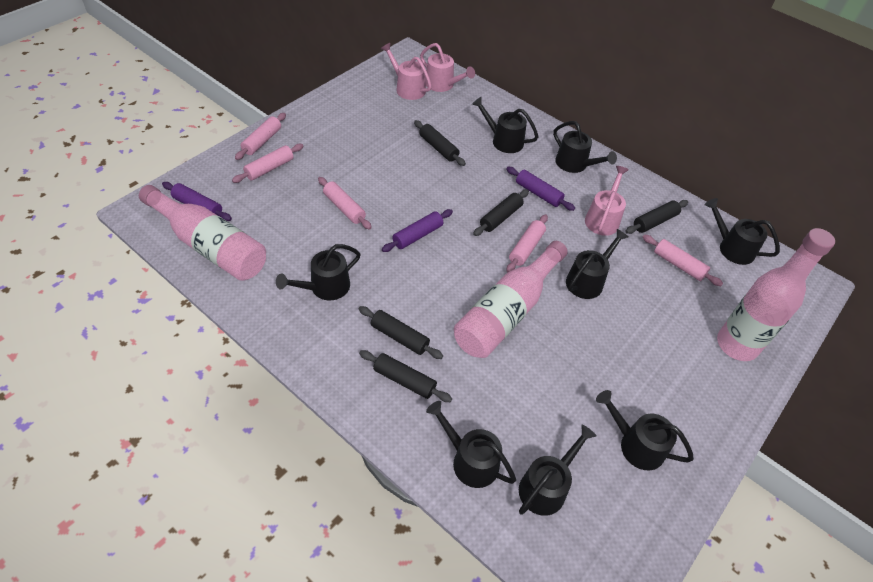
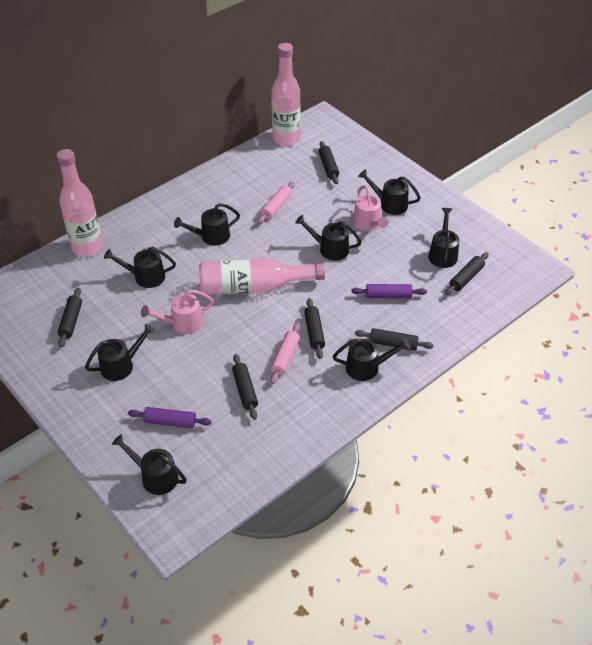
black rolling pin: [359,306,443,359] [359,350,452,402] [414,120,466,166] [473,189,529,236] [626,200,688,234] = 5 -> [57,288,82,348] [232,354,258,420] [304,298,325,359] [319,141,339,184] [355,328,433,350] [445,252,489,295] = 6
pink rolling pin: [232,144,304,183] [235,113,286,160] [318,177,372,229] [507,214,548,273] [643,235,723,286] = 5 -> [258,182,295,224] [270,323,300,384] = 2
pink watering can: [381,43,432,100] [420,43,475,92] [585,166,629,236] = 3 -> [141,290,214,334] [353,185,389,231] = 2
purple rolling pin: [162,182,232,221] [382,209,453,252] [506,167,575,211] = 3 -> [128,407,211,428] [351,284,427,299] = 2

